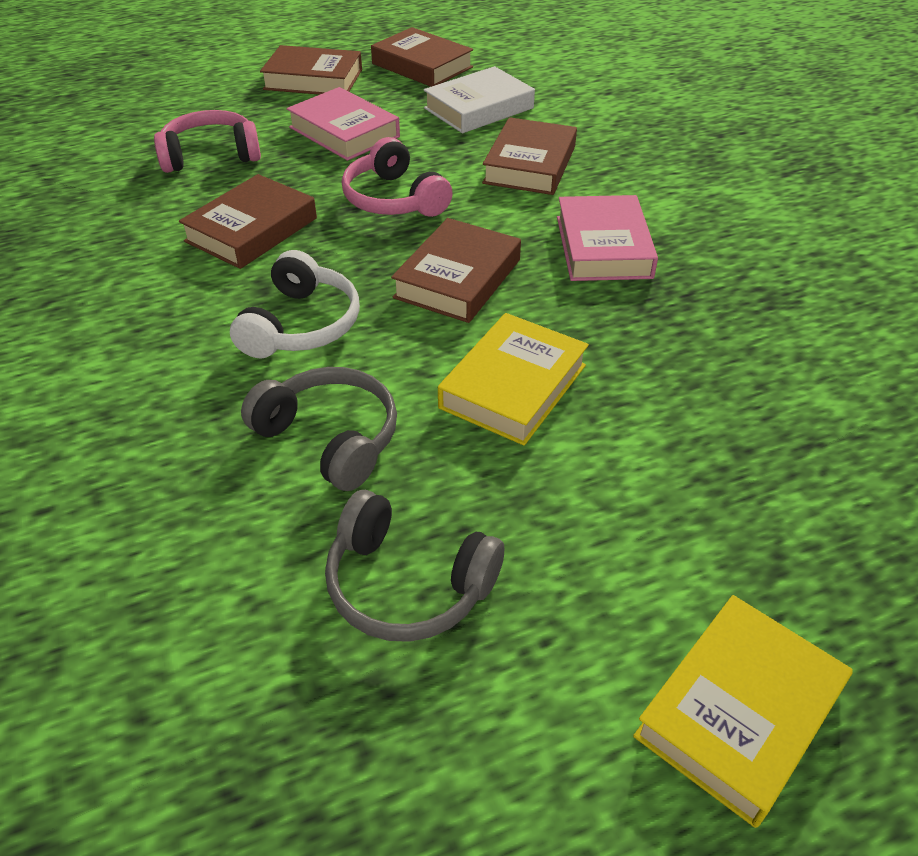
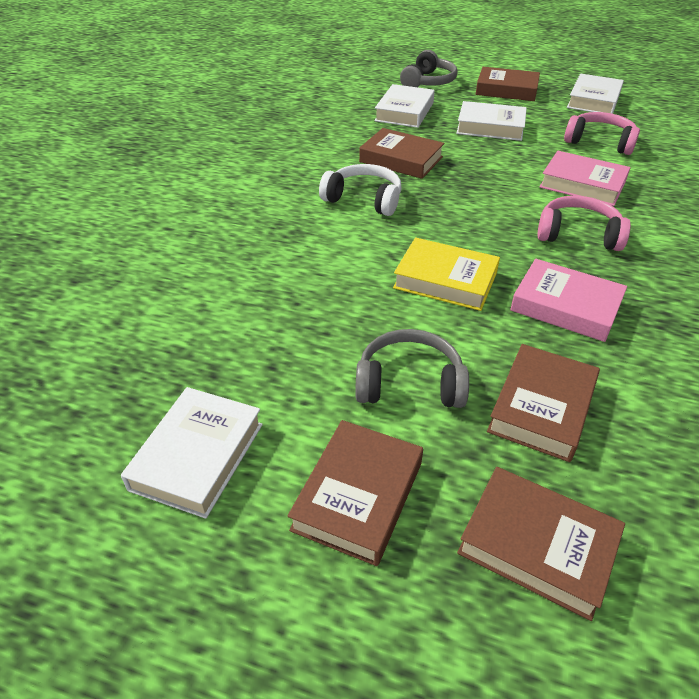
white book: [424,66,535,133] = 1 -> [121,387,263,519] [374,84,435,128] [456,101,527,141] [567,73,624,114] = 4
yellow book: [438,313,589,446] [633,595,853,828] = 2 -> [393,237,500,311] = 1

